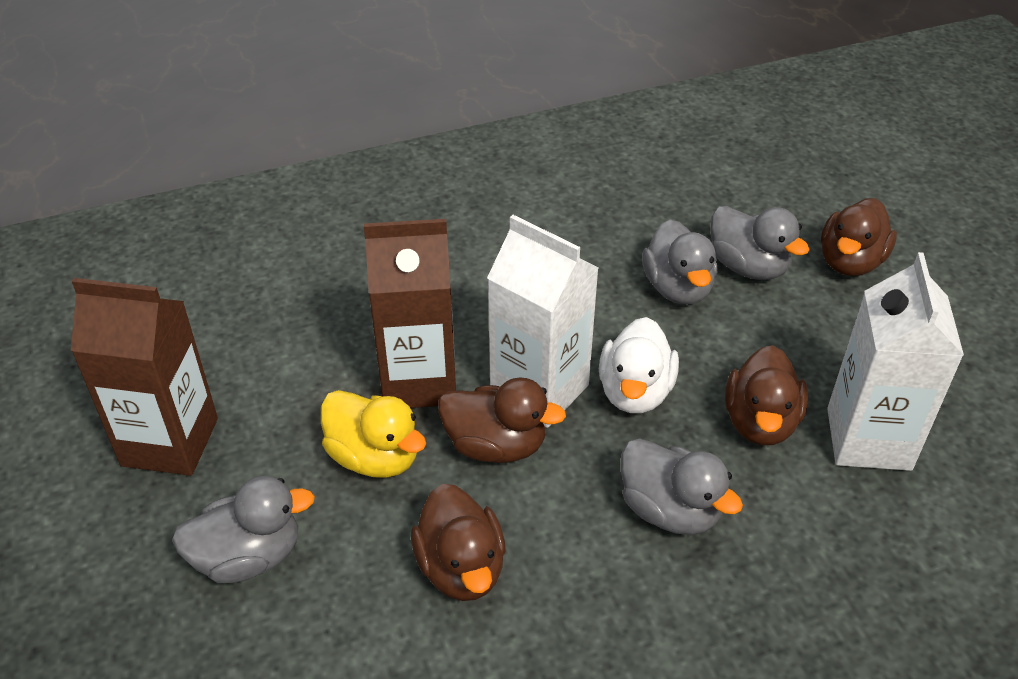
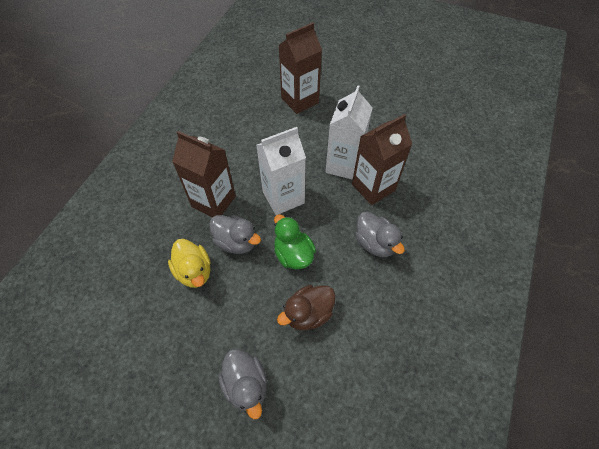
brown carton: [71,278,218,476] [364,219,456,408] = 2 -> [172,131,236,217] [279,22,322,114] [352,114,412,205] = 3
brown duck: [411,484,505,601] [438,377,566,463] [725,345,808,445] [821,198,897,276] = 4 -> [277,285,336,330] = 1
green duck: none = 0 -> [274,214,316,269] = 1
grey duck: [172,476,315,583] [621,438,743,535] [642,219,717,305] [710,206,810,280] = 4 -> [209,215,261,254] [218,349,267,419] [355,212,405,257] = 3
white duck: [599,317,679,413] = 1 -> none = 0

